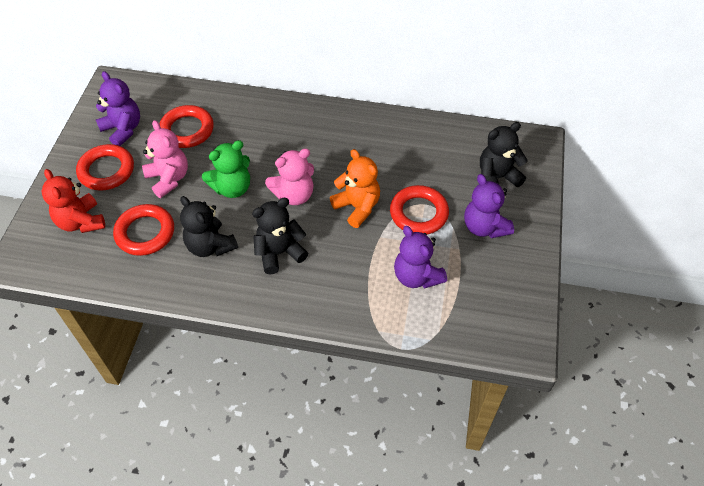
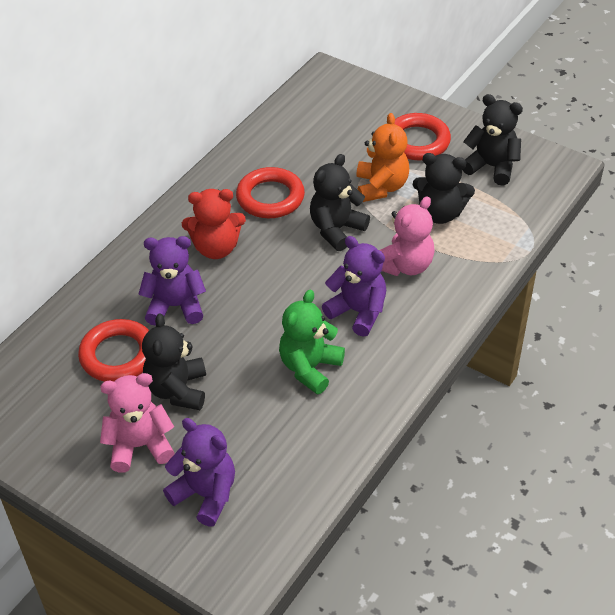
black teddy bear: [180,196,238,257] [252,198,308,275] [480,122,528,187] = 3 -> [142,313,206,410] [310,154,370,251] [413,153,475,224] [462,94,523,186] = 4
red ring: [76,144,134,191] [113,204,174,256] [160,105,214,148] [390,185,449,235] = 4 -> [78,319,149,382] [236,167,305,218] [395,113,451,160] = 3

